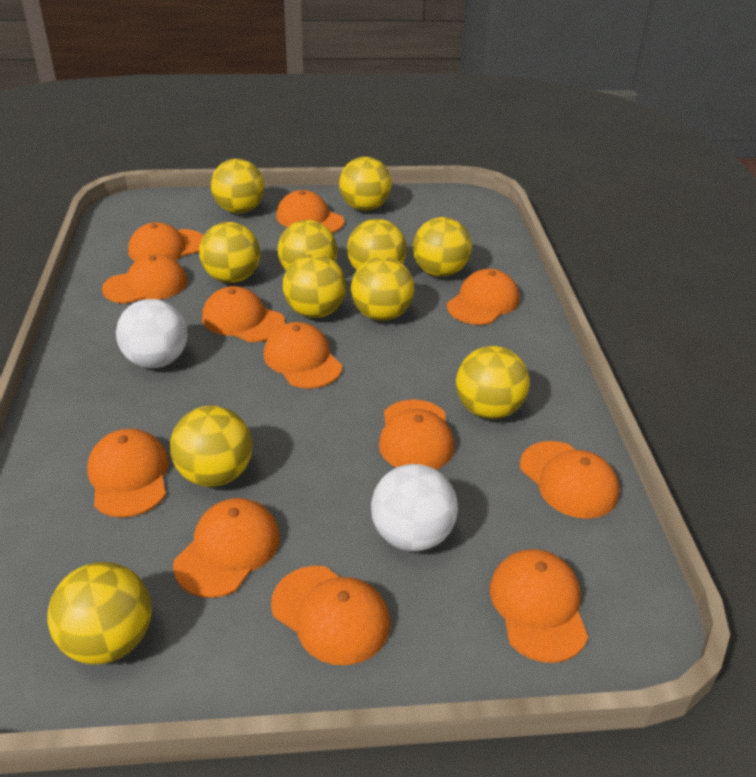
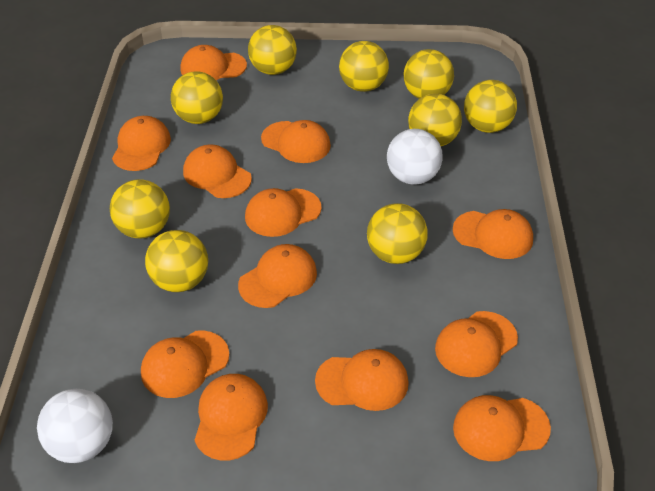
yellow ball: [47,562,152,664] [170,406,252,487] [199,222,260,283] [211,159,265,214] [278,220,338,270] [283,254,346,318] [339,157,392,211] [347,219,407,271] [351,257,414,321] [413,217,472,277] [456,346,530,419] = 11 -> [110,179,170,238] [145,230,208,292] [171,71,223,124] [248,25,297,75] [339,41,389,92] [367,203,428,264] [404,49,454,99] [408,93,462,146] [464,80,517,133] = 9

